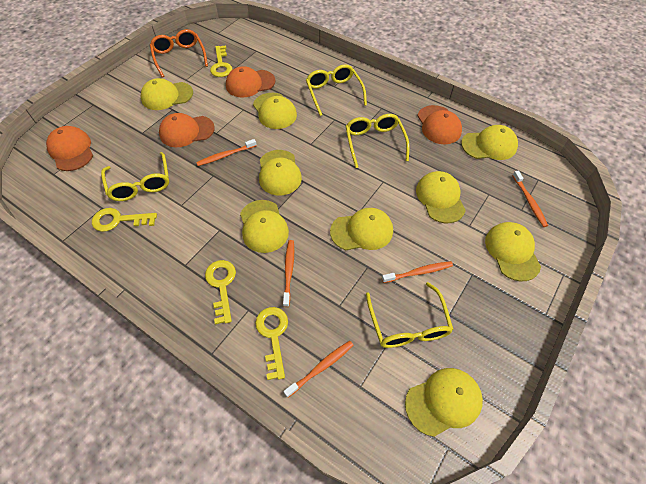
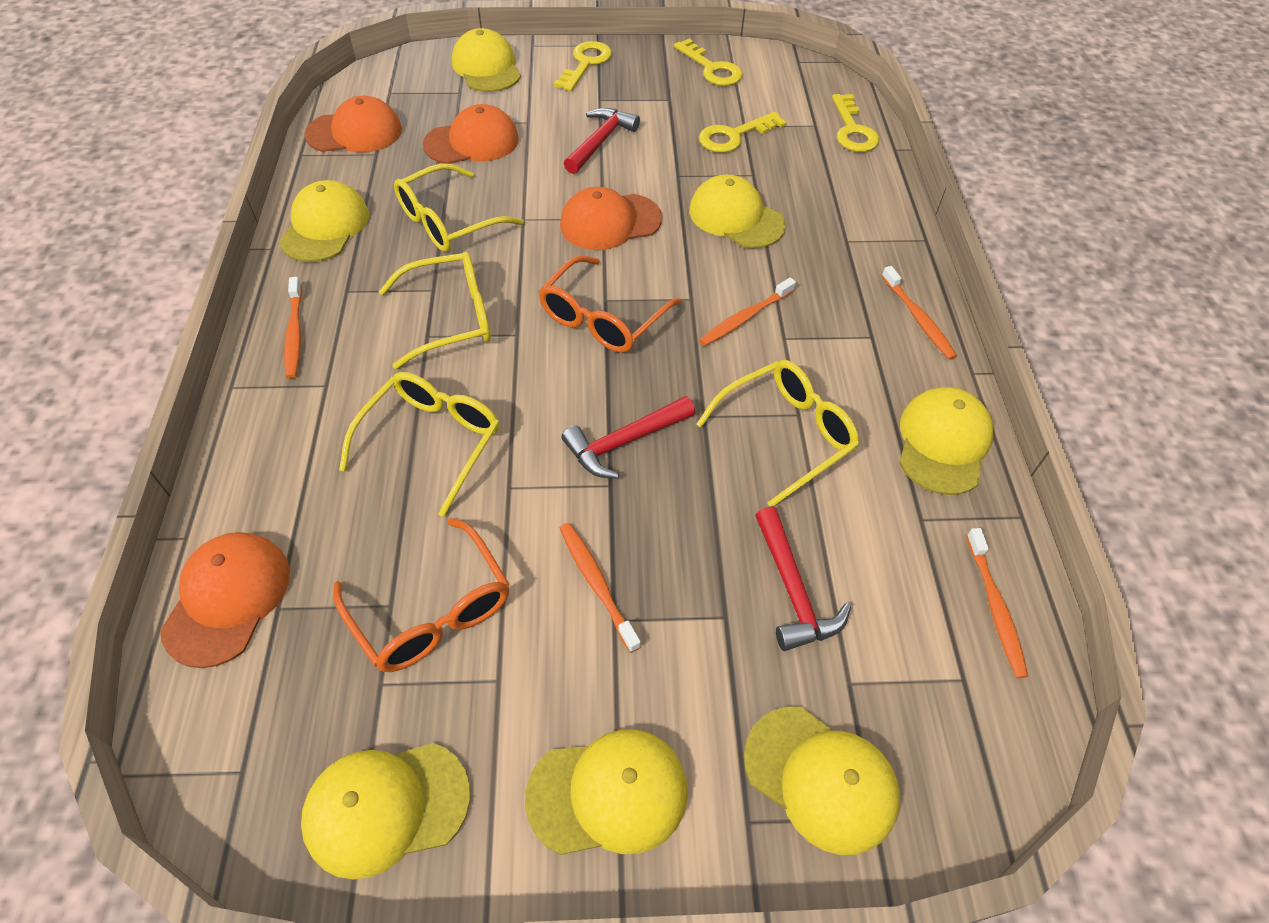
orange glasses: [150,29,208,78] = 1 -> [333,518,509,672] [538,255,682,353] = 2
red hammer: none = 0 -> [561,396,695,479] [564,108,640,174] [755,507,851,651] = 3
yellow cap: [141,78,193,110] [240,200,289,253] [253,93,297,129] [259,150,302,196] [330,208,393,250] [405,368,483,437] [416,171,466,224] [461,125,518,160] [485,222,541,281] = 9 -> [279,180,369,262] [301,743,470,879] [452,28,521,92] [525,729,688,855] [689,175,786,249] [744,706,900,855] [899,387,994,495] = 7

